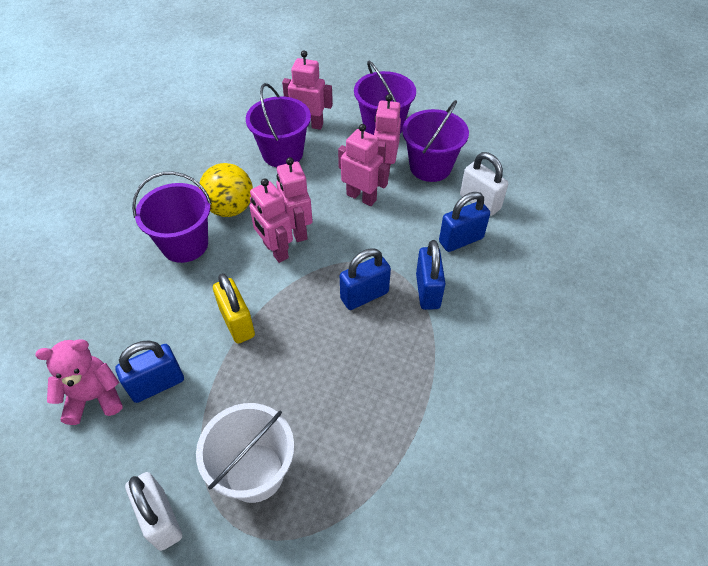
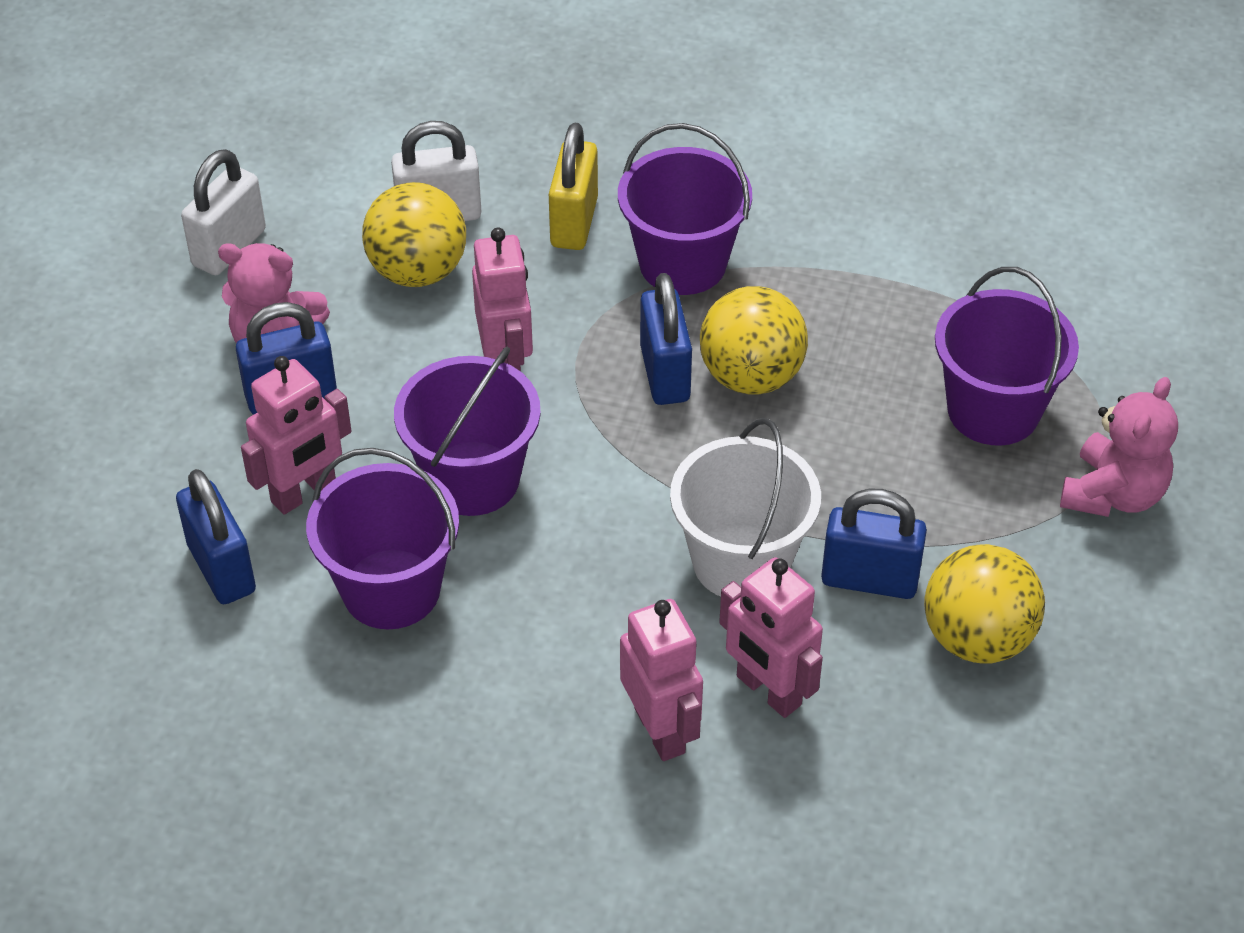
pink robot: [249,178,293,263] [276,157,313,242] [282,50,333,130] [338,124,389,206] [374,94,401,178] = 5 -> [241,356,351,515] [472,227,533,372] [620,599,703,761] [719,557,823,718] = 4
pink teddy bear: [36,339,122,425] = 1 -> [218,243,330,343] [1060,377,1178,517] = 2
yellow ball: [199,163,253,217] = 1 -> [362,182,466,287] [700,286,808,394] [924,544,1045,663] = 3

